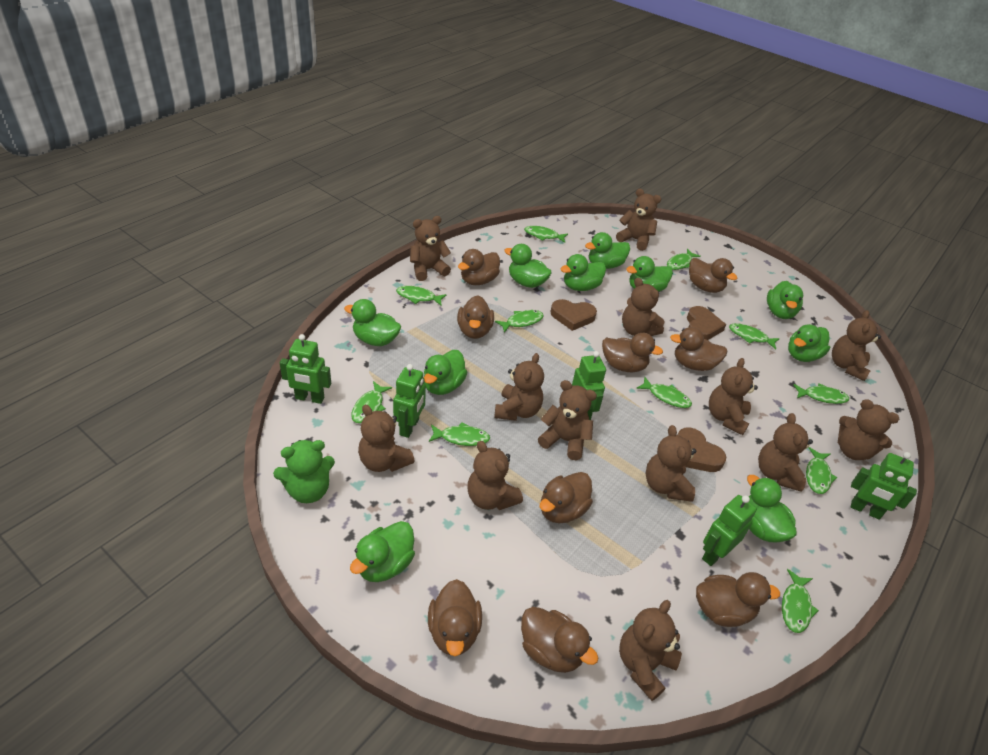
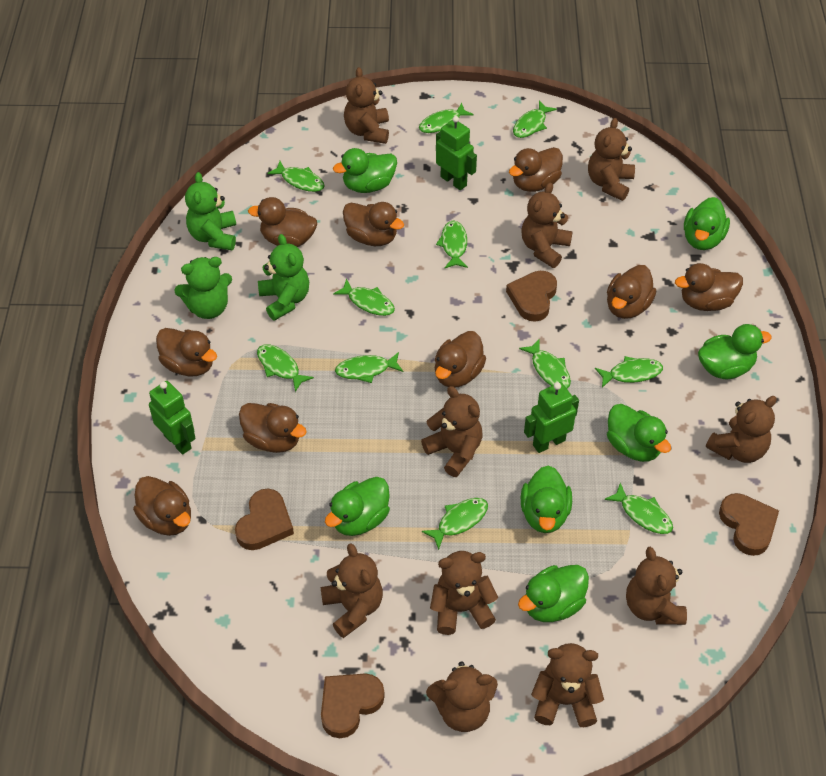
brown heart: [551,299,597,331] [677,427,726,472] [687,306,726,340] = 3 -> [235,488,294,550] [321,673,385,738] [506,271,557,322] [719,493,779,556] = 4
brown teddy bear: [358,405,414,472] [410,216,451,281] [467,441,523,510] [494,353,544,421] [538,380,597,460] [616,189,661,251] [619,600,682,701] [622,278,665,336] [645,425,696,502] [709,358,758,435] [758,413,813,492] [832,310,881,381] [838,399,899,460] = 13 -> [321,543,383,638] [344,67,389,144] [421,386,482,477] [426,661,498,732] [430,551,498,635] [522,182,573,268] [531,643,604,727] [588,118,635,201] [626,547,687,625] [706,396,777,463] = 10
green duck: [344,299,401,346] [350,521,415,582] [424,350,468,395] [504,244,552,288] [560,254,606,291] [585,232,630,269] [626,256,673,292] [747,475,797,543] [767,281,803,319] [788,324,830,362] = 10 -> [325,477,390,536] [333,148,397,193] [518,565,589,622] [521,465,572,533] [607,404,671,462] [684,197,730,250] [698,324,772,379] = 7
green robot: [280,334,331,404] [393,364,426,438] [572,351,606,420] [702,495,757,566] [851,452,917,520] = 5 -> [149,381,196,455] [436,116,477,190] [524,382,579,453] = 3
green teddy bear: [273,440,335,503] = 1 -> [174,257,232,319] [185,172,236,250] [258,234,309,321] = 3

